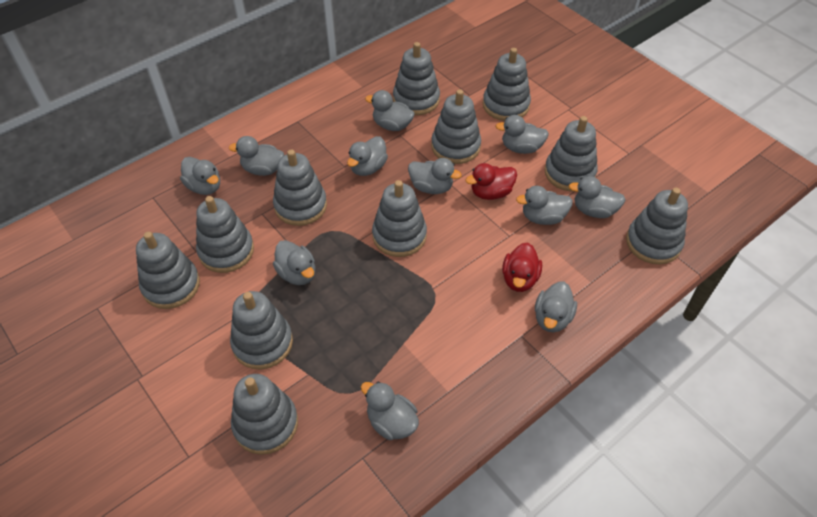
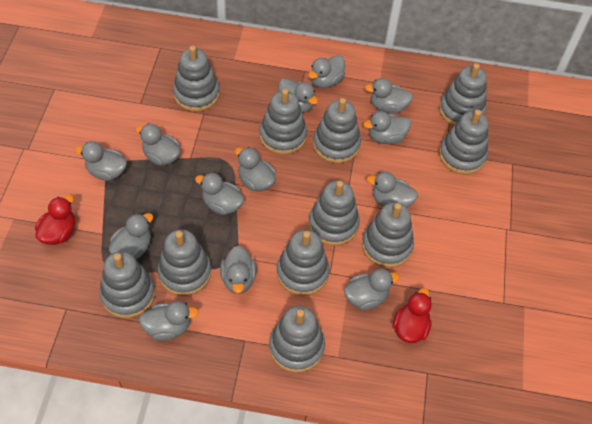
grey duck: [180,157,220,195] [229,136,284,176] [273,240,315,285] [347,136,388,176] [361,382,419,440] [365,90,415,131] [408,158,462,194] [495,115,549,154] [516,186,573,225] [535,281,577,333] [569,176,626,218] = 11 -> [75,141,127,181] [109,213,153,259] [136,123,181,166] [139,301,199,341] [195,173,245,215] [220,246,257,294] [235,147,276,191] [278,78,318,113] [308,55,345,88] [344,268,400,310] [363,111,411,144] [365,78,413,114] [367,171,418,207] = 13

